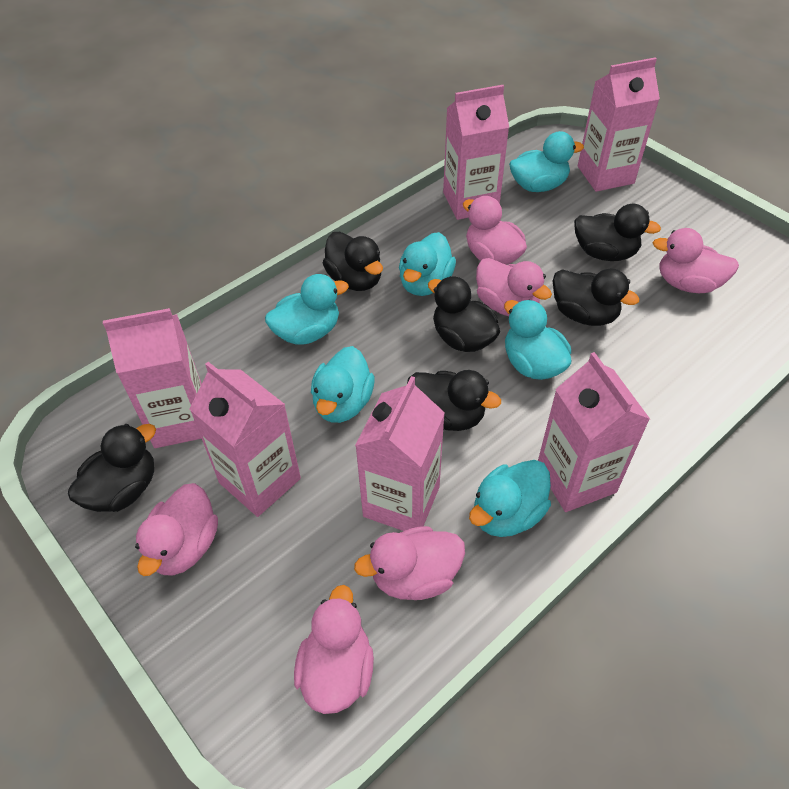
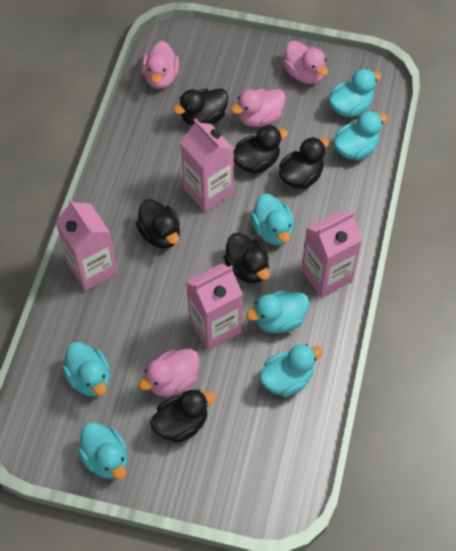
pink carton: [103,308,202,448] [190,362,301,517] [355,376,445,531] [443,85,509,220] [538,352,650,512] [578,58,660,192] = 6 -> [55,199,118,291] [180,118,234,212] [186,263,243,350] [301,211,362,298] = 4
pink duck: [135,483,218,576] [294,585,374,714] [354,526,465,600] [463,196,527,265] [476,258,552,316] [652,228,739,293] = 6 -> [139,349,199,396] [142,41,179,89] [231,89,286,127] [283,40,328,84] = 4
turquoise duck: [265,274,349,345] [311,346,375,423] [399,232,456,296] [469,460,551,537] [504,300,571,380] [509,131,584,192] = 6 -> [62,342,110,396] [78,422,128,479] [247,290,309,333] [251,194,294,245] [260,344,323,397] [329,69,381,117] [334,111,388,160] = 7

